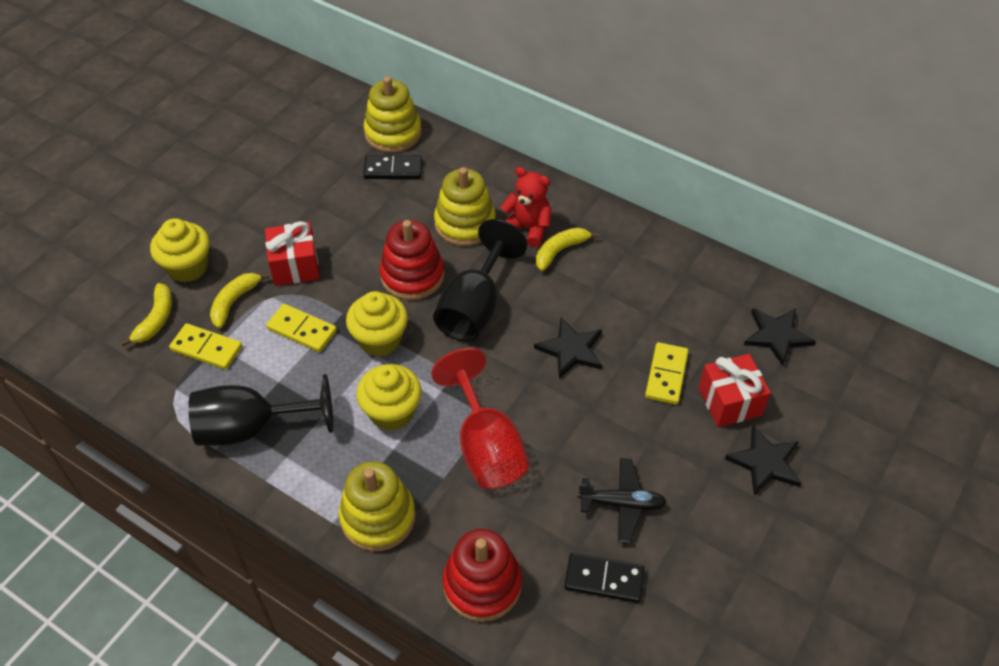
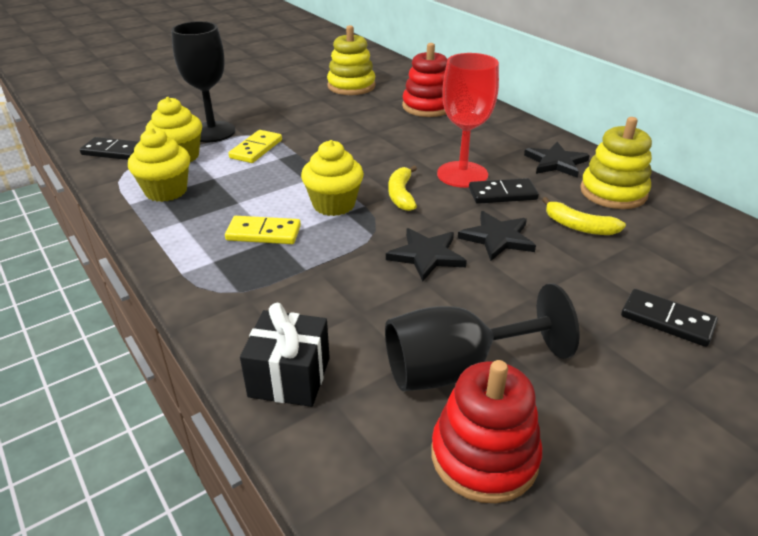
black domino: [363,155,422,179] [564,553,645,603] = 2 -> [80,137,139,160] [469,178,539,204] [621,289,718,347] = 3
black gift: none = 0 -> [240,303,330,407] = 1
black plane: [578,458,667,543] = 1 -> none = 0
red gift: [265,221,320,286] [698,354,771,427] = 2 -> none = 0
red teddy bear: [500,167,551,248] = 1 -> none = 0
yellow banana: [121,283,172,346] [210,272,270,328] [536,227,600,271] = 3 -> [388,166,417,211] [542,197,626,235] = 2
yellow domino: [169,323,242,370] [266,304,337,352] [645,342,688,405] = 3 -> [225,216,301,244] [228,130,282,163] = 2
yellow stacking toy: [339,461,416,551] [364,76,422,153] [434,167,496,246] = 3 -> [327,25,376,95] [580,117,652,209] = 2

